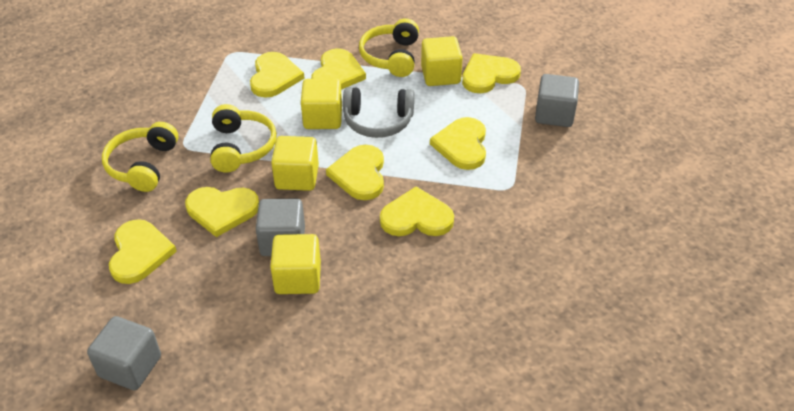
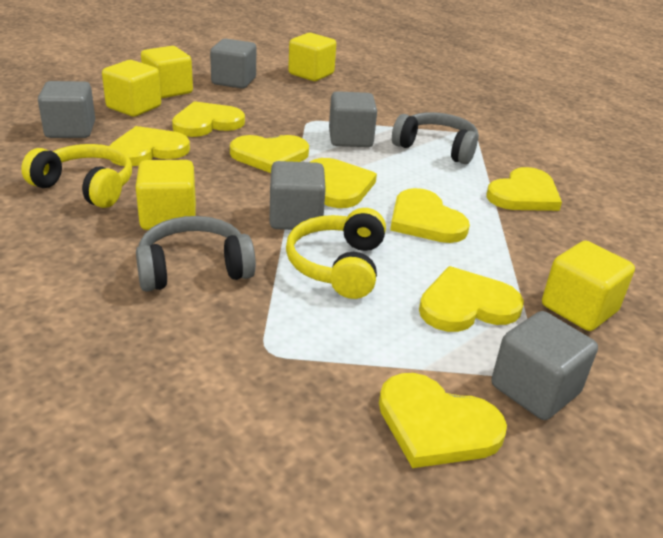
grey cube: [87,316,161,390] [256,199,305,256] [535,74,579,127] = 3 -> [38,81,95,138] [210,38,256,89] [269,161,326,230] [329,91,377,147] [491,311,598,420] = 5
grey headphones: [343,87,414,138] = 1 -> [136,216,256,292] [392,112,479,164] = 2
yellow cube: [270,234,321,294] [271,136,319,191] [301,79,342,129] [421,36,463,86] = 4 -> [102,60,161,117] [136,160,196,230] [141,46,193,98] [288,33,336,81] [542,241,635,331] = 5
yellow headphones: [102,122,178,192] [211,104,277,173] [359,18,419,77] = 3 -> [21,144,132,208] [286,208,386,299] = 2

